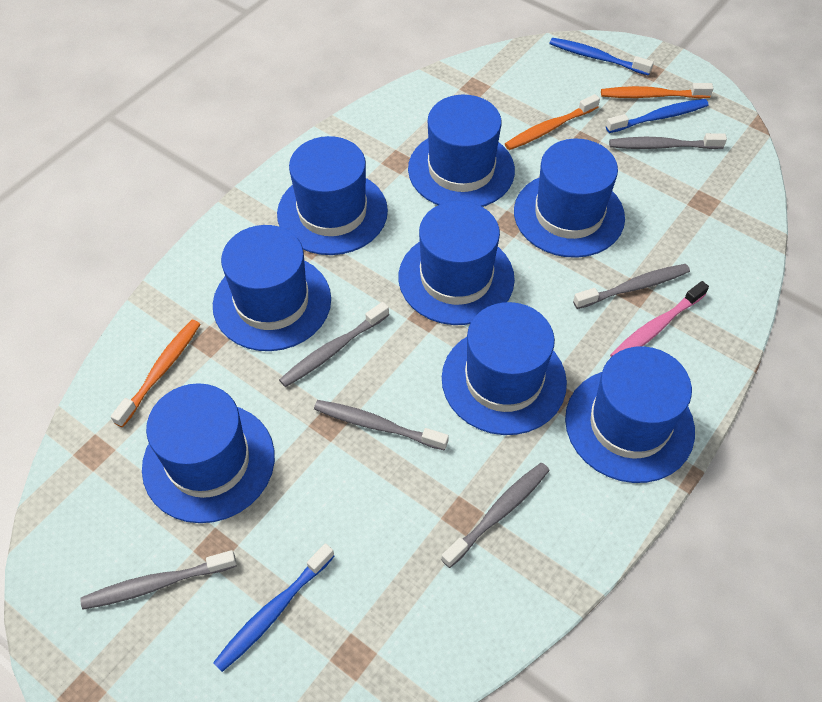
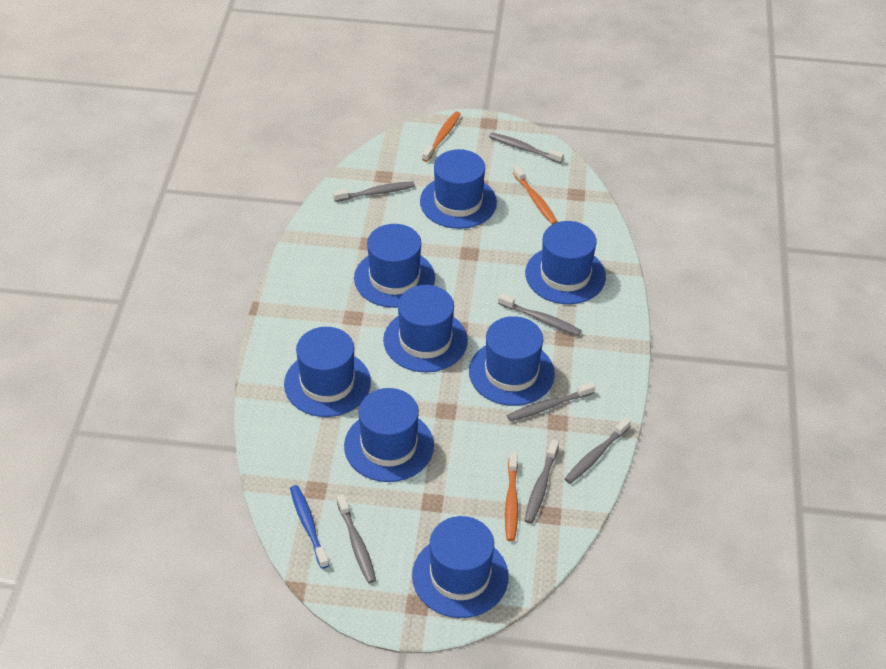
blue toothbrush: [213,543,335,672] [549,38,654,76] [606,99,709,133] = 3 -> [290,485,329,569] = 1
grey toothbrush: [80,550,237,610] [279,302,389,387] [314,400,449,451] [441,463,550,568] [573,264,690,309] [609,133,727,149] = 6 -> [333,181,415,202] [337,494,376,583] [489,133,564,163] [498,293,582,336] [507,382,595,421] [524,439,559,524] [565,417,631,484] = 7
pink toothbrush: [610,281,709,357] = 1 -> none = 0

